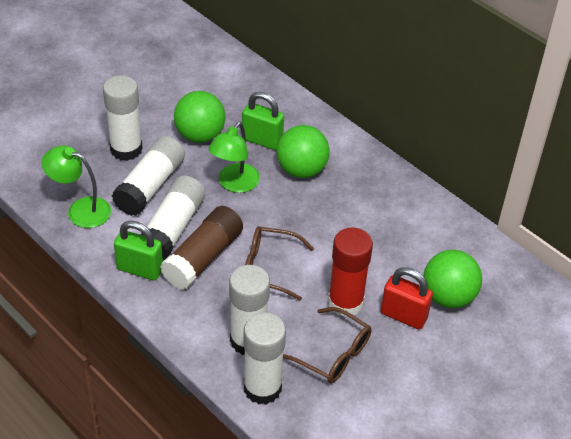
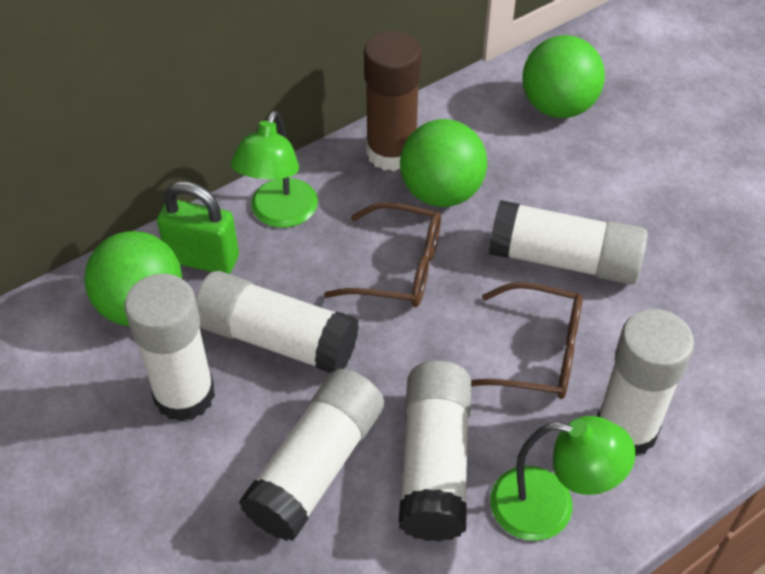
green padlock: [114,221,163,281] [242,92,284,150] = 2 -> [157,181,239,274] = 1
red glue stick: [328,227,373,317] = 1 -> none = 0
red padlock: [381,267,433,329] = 1 -> none = 0
white glue stick: [103,75,143,161] [112,136,185,216] [141,176,205,260] [229,265,270,355] [243,313,286,405] = 5 -> [124,274,215,422] [195,271,359,373] [239,369,384,541] [398,361,471,542] [489,200,648,285] [597,309,694,456] = 6

